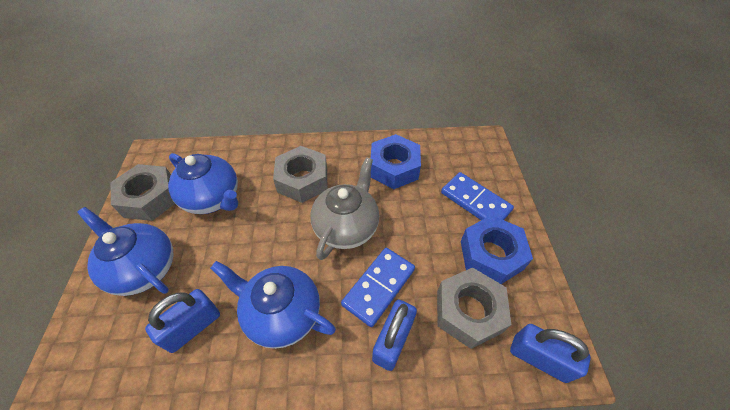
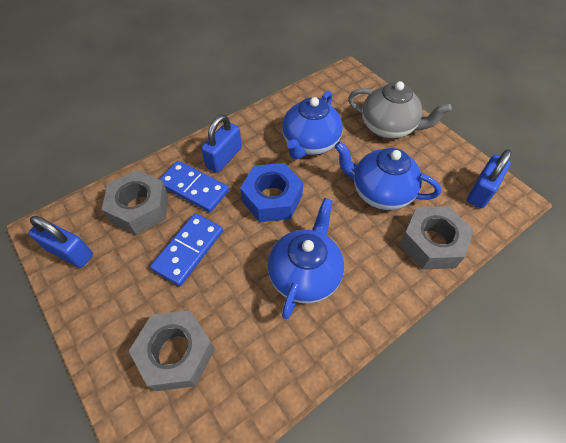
blue nut: [371,134,421,189] [461,215,533,284] = 2 -> [240,163,303,222] = 1

